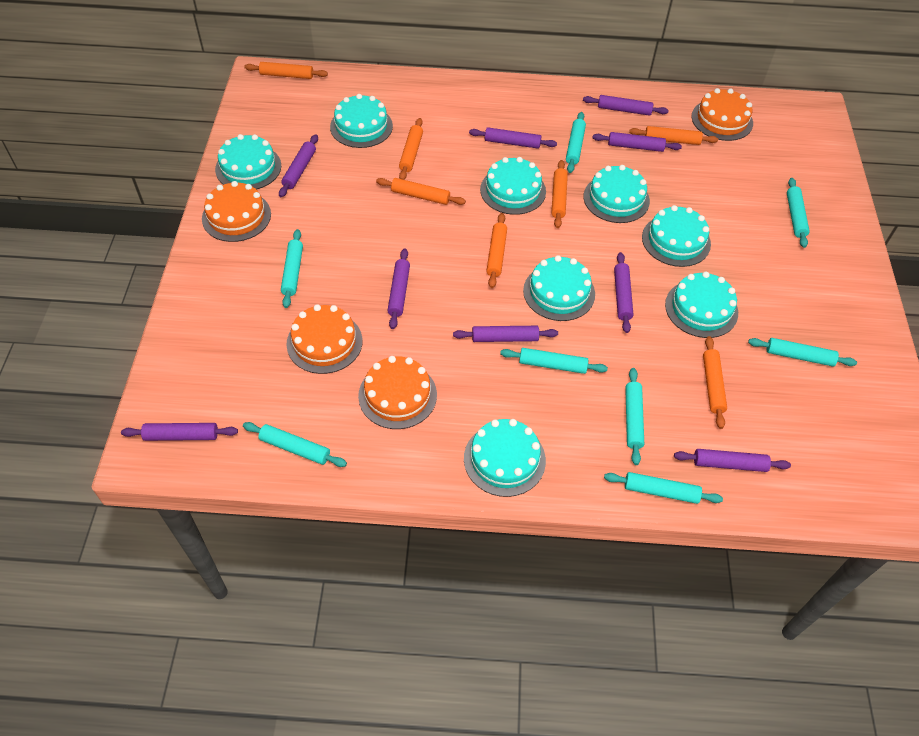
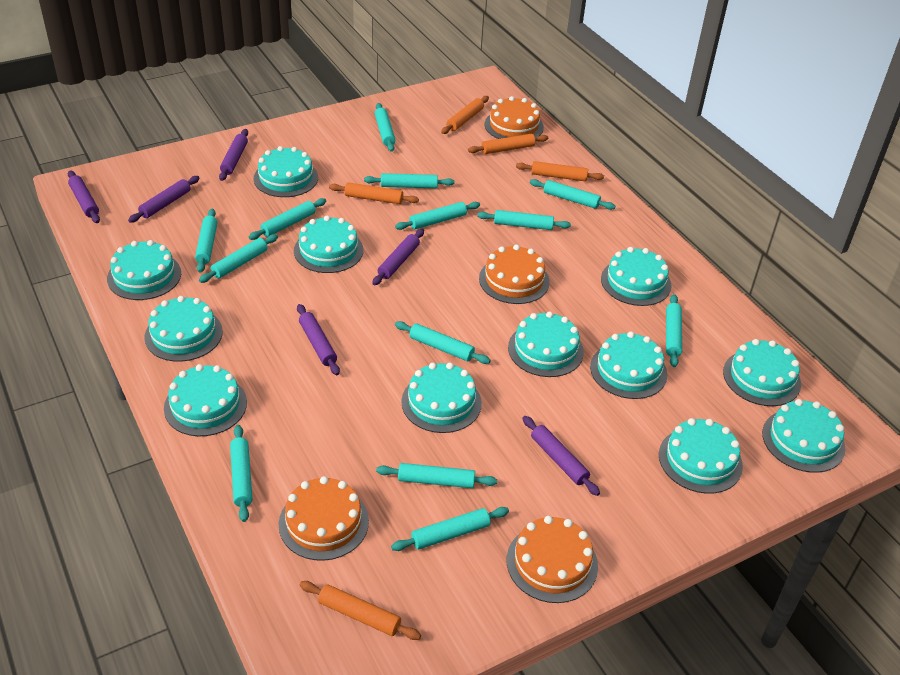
orange rolling pin: [245,62,328,79] [376,178,466,205] [399,118,423,180] [486,213,507,288] [551,160,568,228] [629,126,718,145] [703,336,727,429] = 7 -> [300,581,421,640] [329,182,419,204] [441,96,489,134] [468,134,548,154] [516,161,604,181] = 5
purple rolling pin: [121,423,238,441] [279,134,318,197] [387,249,410,329] [453,326,558,342] [469,128,557,149] [583,95,669,116] [593,132,682,152] [614,252,634,333] [674,449,791,472] = 9 -> [68,170,100,223] [128,176,200,223] [219,129,248,181] [297,304,340,375] [372,229,424,285] [523,416,600,496] = 6
turquoise cake: [215,134,281,190] [330,94,393,148] [464,419,546,497] [480,157,546,215] [523,255,595,321] [584,165,650,223] [642,205,711,267] [665,272,738,338] = 8 -> [107,240,181,300] [145,296,223,362] [164,364,247,436] [253,146,318,197] [294,215,363,273] [401,363,482,433] [508,311,584,377] [590,332,667,399] [601,247,672,306] [659,418,743,494] [723,339,801,406] [762,399,845,473] = 12
turquoise rolling pin: [243,422,347,467] [281,229,303,308] [500,348,608,374] [566,112,586,173] [604,472,723,504] [625,368,644,465] [748,338,857,367] [787,178,810,248] = 8 -> [195,209,217,273] [199,234,278,283] [230,425,252,522] [249,198,326,240] [364,173,454,188] [375,103,395,152] [376,463,497,488] [391,507,509,551] [395,202,480,230] [395,321,491,364] [477,210,571,230] [530,179,615,210] [666,294,682,367] = 13

